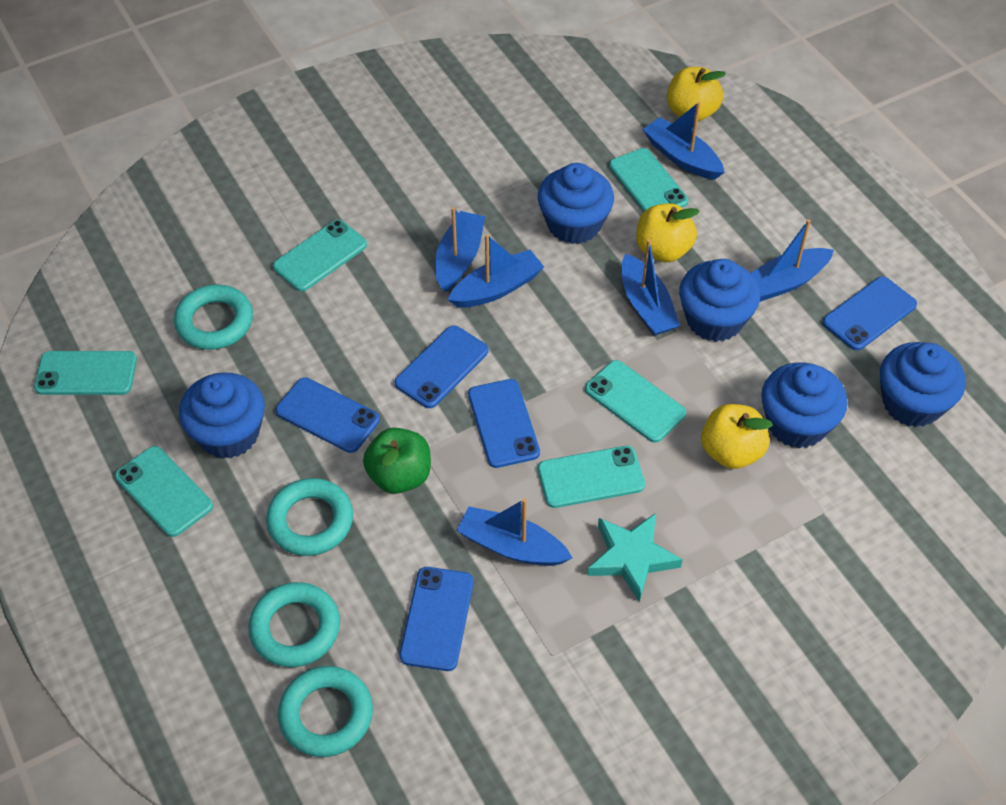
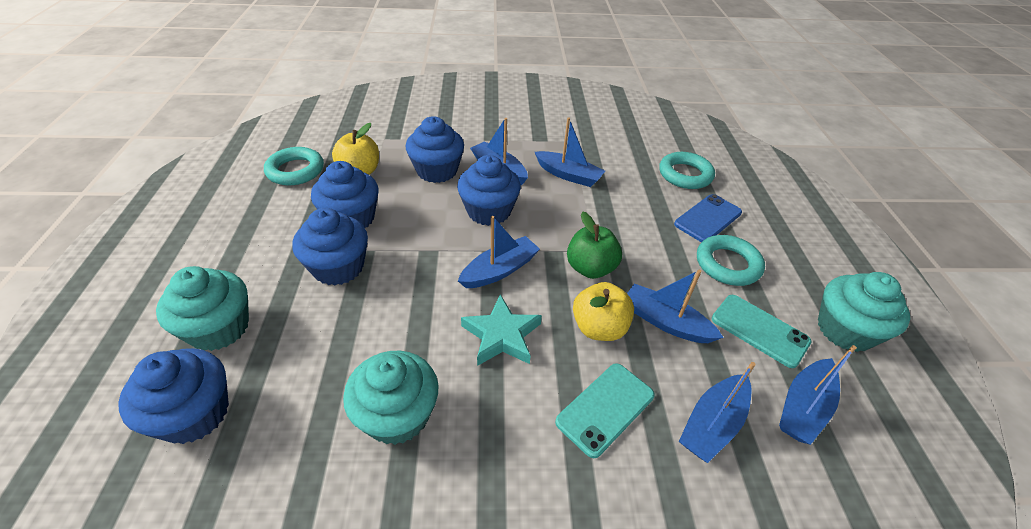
blue phone: [275,377,380,453] [394,325,488,408] [399,567,473,671] [468,379,540,468] [823,276,917,351] = 5 -> [674,194,742,242] = 1
turquoise cupcake: none = 0 -> [156,266,249,351] [343,351,438,445] [818,272,910,352] = 3
turquoise phone: [34,351,137,395] [115,446,213,537] [273,220,367,292] [538,446,645,508] [585,360,686,443] [609,148,688,212] = 6 -> [555,363,655,458] [712,295,812,368] = 2
turquoise ring: [174,285,253,350] [248,582,340,667] [266,478,353,556] [278,666,373,757] = 4 -> [264,147,324,185] [659,152,715,189] [697,235,765,286] = 3
yellow apple: [636,203,700,262] [667,67,726,121] [701,404,773,469] = 3 -> [332,123,379,175] [573,282,634,341] = 2

